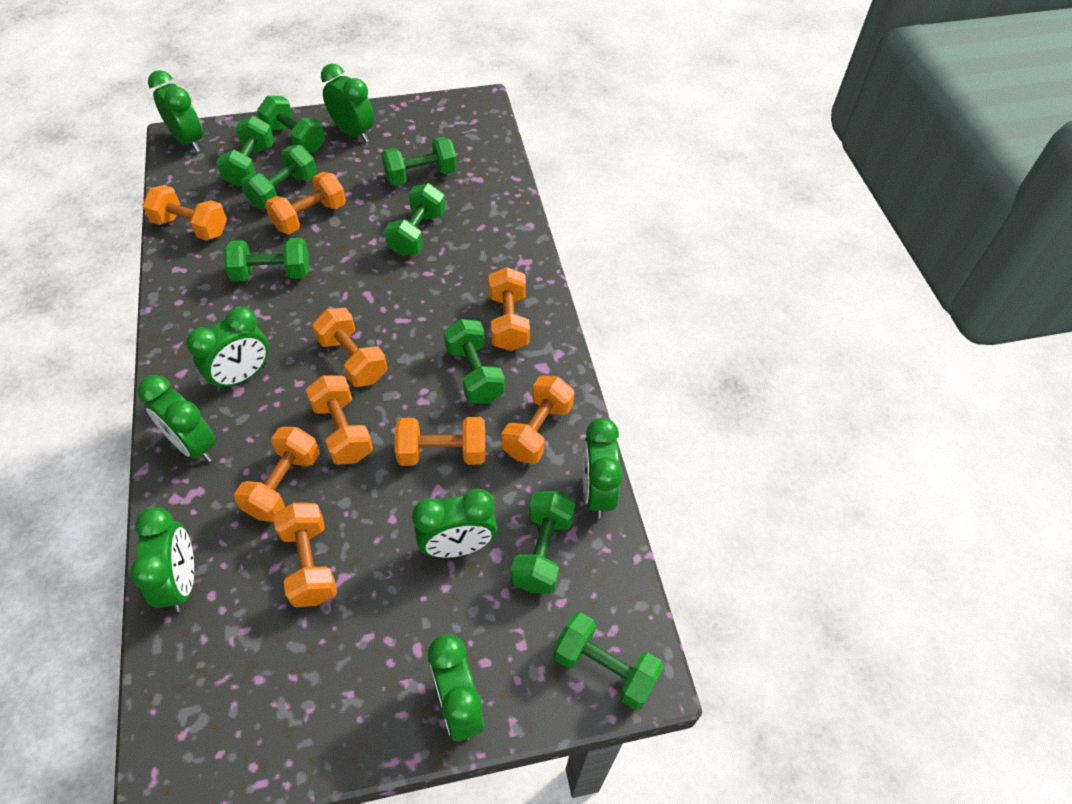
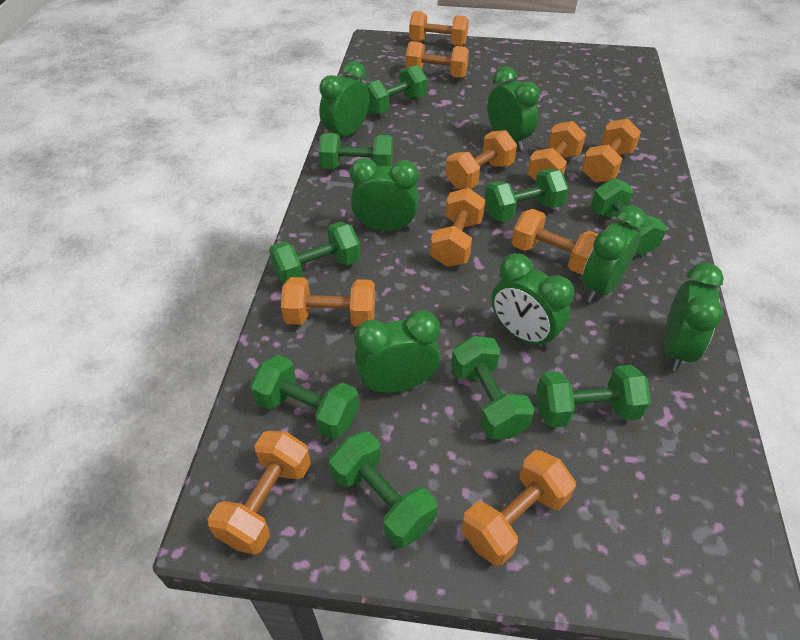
green clock: [130,507,194,612] [138,375,216,462] [148,70,203,152] [186,307,269,391] [321,64,375,142] [412,489,497,558] [428,634,484,741] [582,418,623,519] = 8 -> [319,61,369,136] [350,158,419,231] [354,310,440,393] [487,67,540,150] [491,253,574,350] [582,205,647,303] [663,263,724,371] = 7
orange dumbbell: [142,185,227,241] [234,427,320,522] [265,172,346,234] [273,503,337,607] [306,375,373,465] [312,308,387,387] [395,417,485,466] [489,267,530,351] [501,376,575,464] = 9 -> [208,431,311,555] [281,277,375,327] [406,41,469,78] [409,11,469,46] [430,188,485,267] [446,130,517,189] [461,450,576,566] [512,209,598,275] [527,121,586,181] [582,118,641,183] = 10

